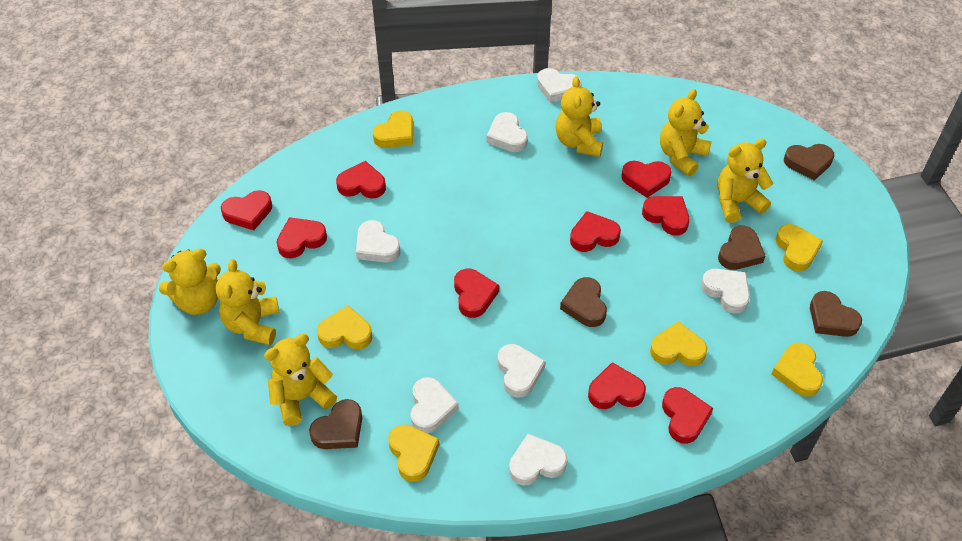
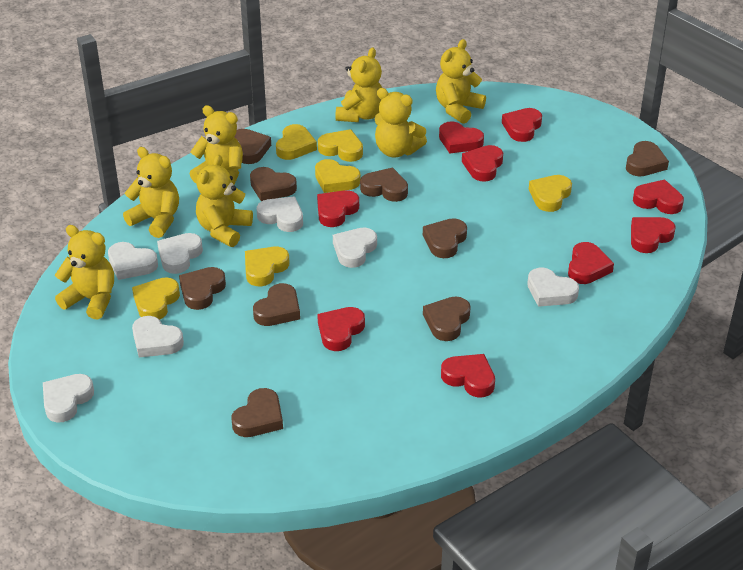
brown heart: [309,399,362,449] [560,277,607,327] [718,226,765,270] [784,144,834,180] [810,291,862,337] = 5 -> [179,267,226,310] [232,388,283,437] [234,129,271,164] [250,167,297,201] [253,283,300,326] [360,167,408,202] [423,218,467,258] [423,297,471,341] [626,141,669,177] = 9
yellow teddy bear: [159,249,221,315] [216,259,279,345] [264,334,337,426] [556,76,603,157] [660,89,711,176] [718,139,773,223] = 6 -> [55,225,114,319] [123,147,179,238] [190,105,243,184] [196,155,253,247] [336,47,382,122] [375,88,427,157] [436,39,486,124] = 7

